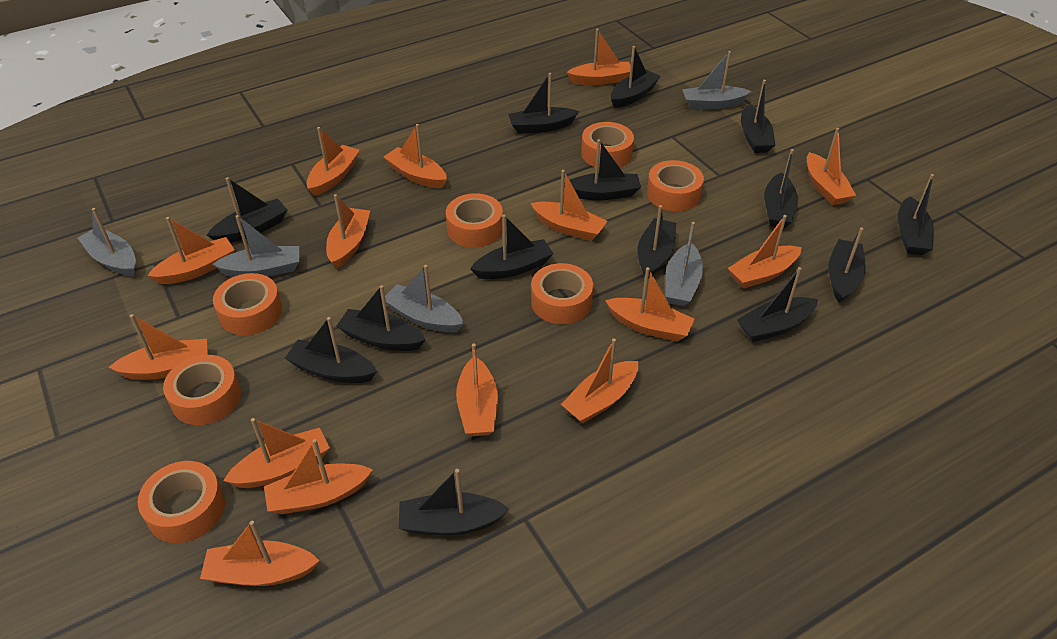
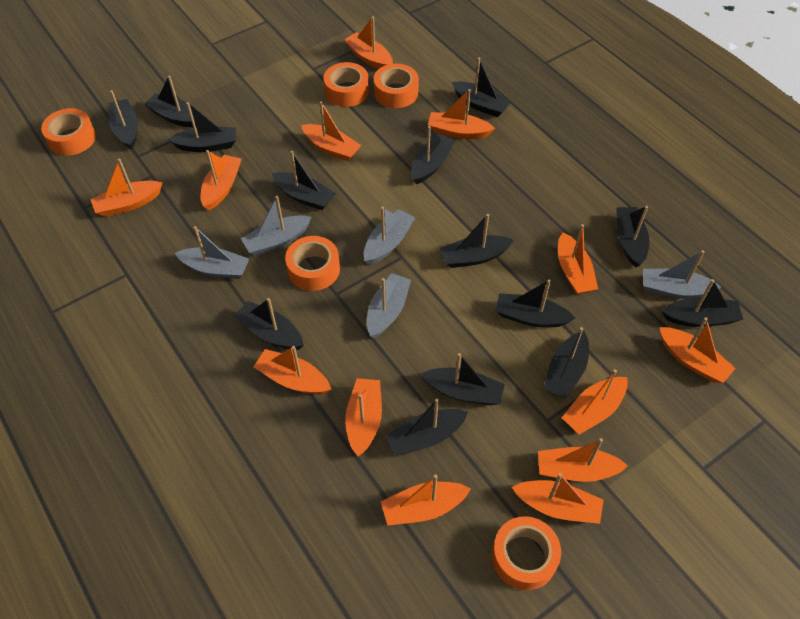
orange boat: [109,314,208,380] [147,217,235,284] [200,521,319,586] [223,418,330,488] [264,439,373,514] [307,127,360,196] [326,194,370,268] [384,124,447,188] [456,343,498,436] [531,170,607,241] [561,338,638,423] [566,29,631,85] [605,267,695,341] [728,215,802,289] [807,128,856,205] = 15 -> [90,159,162,217] [200,150,242,210] [253,346,331,395] [301,101,361,161] [344,16,393,69] [345,378,382,456] [381,475,471,525] [428,89,495,139] [512,473,604,524] [538,438,628,482] [558,224,598,294] [562,369,628,435] [659,317,736,383] = 13
orange tape: [138,461,225,543] [163,355,241,425] [213,273,282,335] [446,193,503,248] [531,263,593,324] [581,122,634,168] [647,160,704,211] = 7 -> [41,108,96,156] [285,236,340,291] [323,62,369,107] [374,64,419,108] [492,516,561,590] = 5

